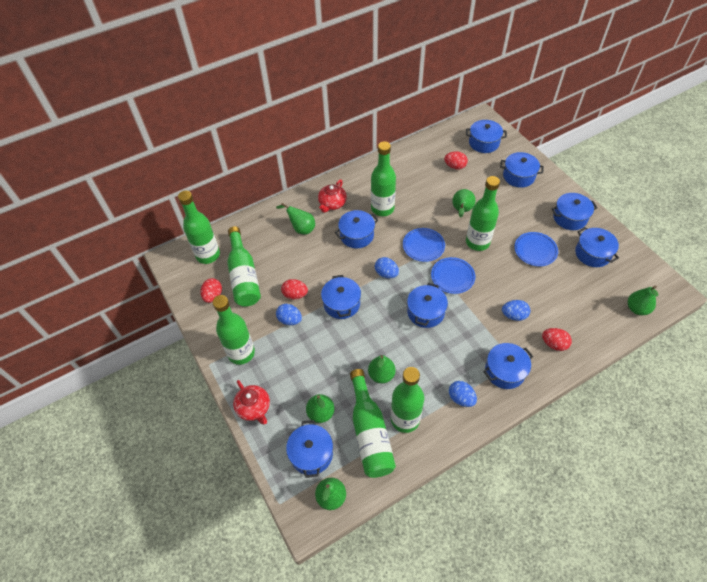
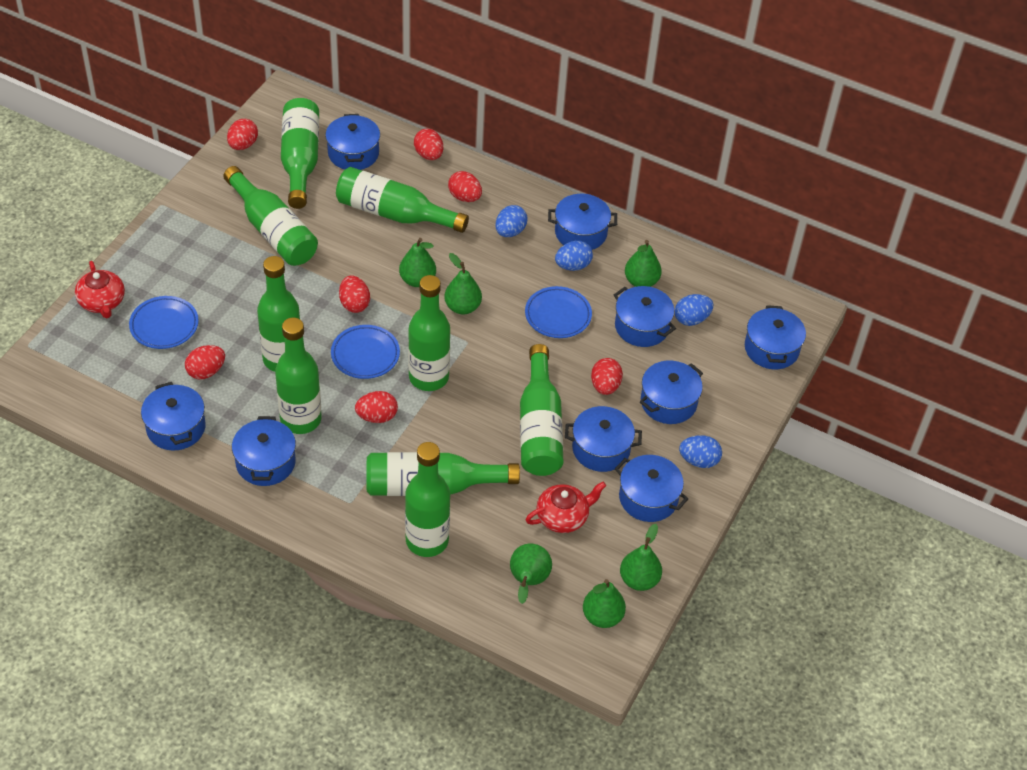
green bottle: [178,191,220,264] [213,295,255,365] [227,226,261,306] [350,369,396,478] [371,141,396,216] [391,367,424,433] [466,176,500,251] = 7 -> [223,166,318,266] [257,256,300,372] [275,318,322,434] [281,98,319,209] [336,167,469,233] [367,452,520,496] [405,442,450,557] [408,275,450,391] [520,344,563,476] = 9
red egg: [200,278,222,303] [281,279,308,299] [444,151,468,170] [542,328,572,351] = 4 -> [185,345,225,379] [227,119,258,150] [339,275,370,313] [355,391,398,423] [414,129,443,160] [448,171,482,202] [591,358,623,395] = 7

